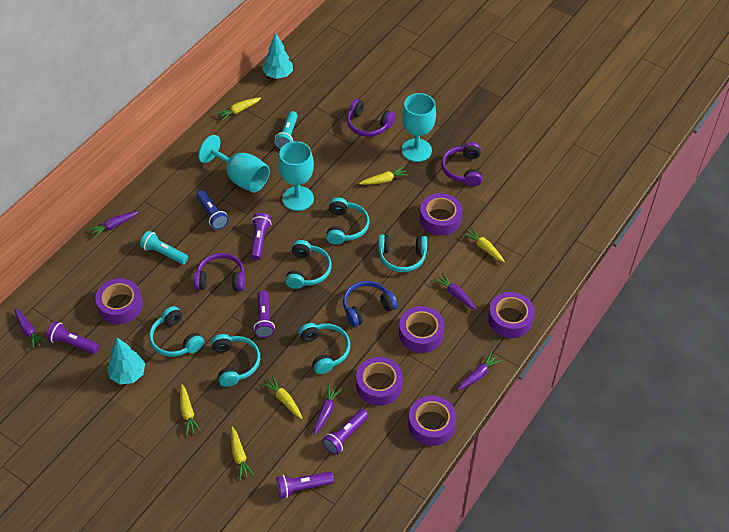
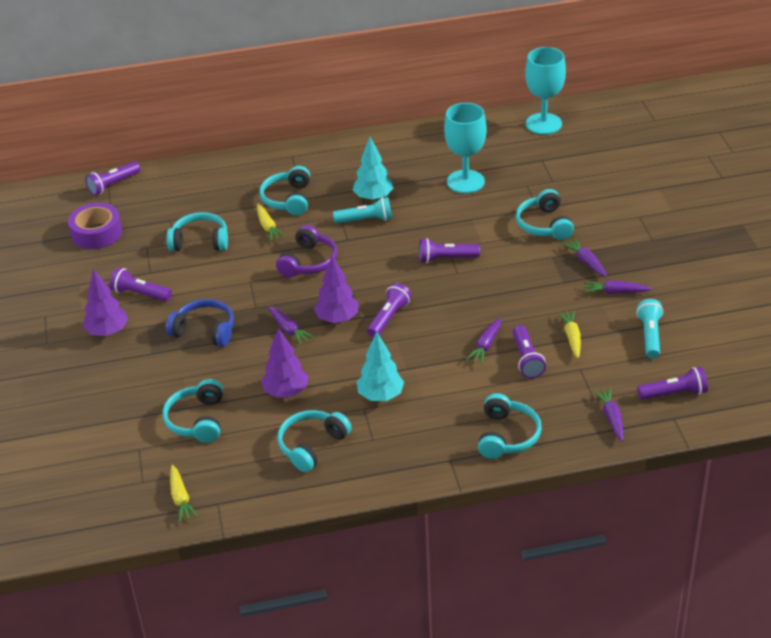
blue flashlight: [196,190,229,230] = 1 -> none = 0
purple flashlight: [46,321,99,354] [250,213,271,260] [254,290,275,338] [276,472,334,499] [322,409,369,455] = 5 -> [85,162,140,195] [109,268,172,301] [367,283,412,338] [419,238,480,263] [513,325,546,378] [637,367,708,400] = 6
purple headphones: [194,253,245,292] [347,99,395,137] [441,142,482,187] = 3 -> [276,225,337,277] = 1
purple tape: [95,278,143,324] [356,357,403,406] [399,306,445,353] [408,396,457,446] [420,193,462,236] [488,292,534,338] = 6 -> [68,203,122,249] = 1
purple tree: none = 0 -> [83,269,128,336] [261,328,308,398] [314,256,358,323] = 3
turquoise goblet: [198,135,270,193] [278,141,314,211] [402,93,436,162] = 3 -> [444,103,487,193] [525,47,566,134] = 2
yellow carrot: [180,384,201,435] [217,97,261,121] [231,427,254,480] [262,376,303,419] [359,166,409,185] [462,227,505,262] = 6 -> [170,465,199,523] [257,204,286,241] [558,310,581,358] = 3

